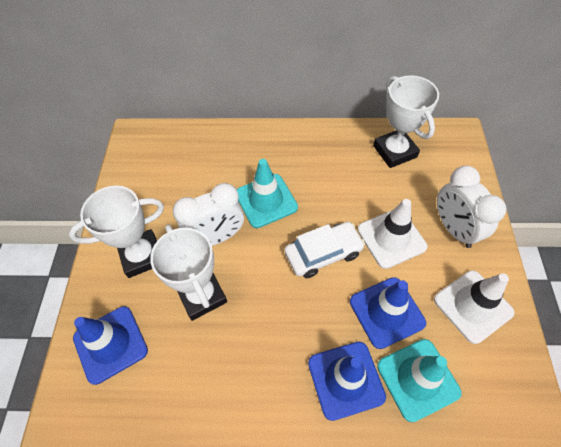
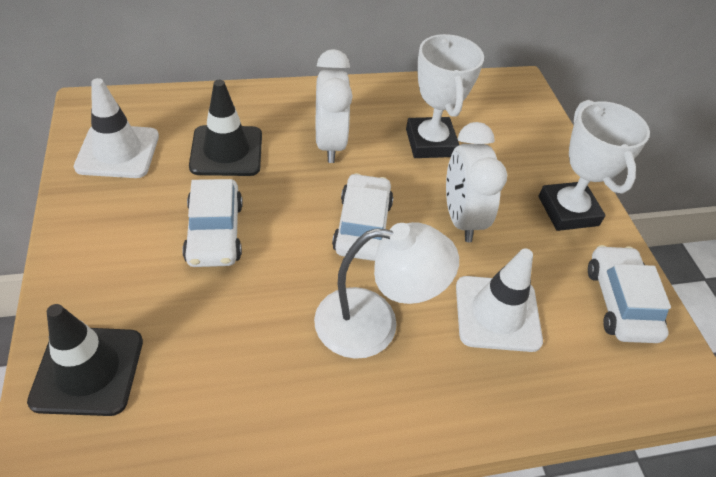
black traffic cone: none = 0 -> [27,304,143,416] [189,80,262,176] = 2
blue traffic cone: [73,306,148,385] [308,342,386,421] [350,277,426,349] = 3 -> none = 0
turquoise traffic cone: [237,159,298,228] [377,339,462,422] = 2 -> none = 0
white car: [285,222,365,278] = 1 -> [182,179,243,267] [332,173,393,261] [588,245,671,343] = 3
white lamp: none = 0 -> [314,222,459,359] = 1
white trophy: [69,186,164,278] [150,225,227,321] [373,75,439,168] = 3 -> [406,34,484,158] [539,100,650,231] = 2

